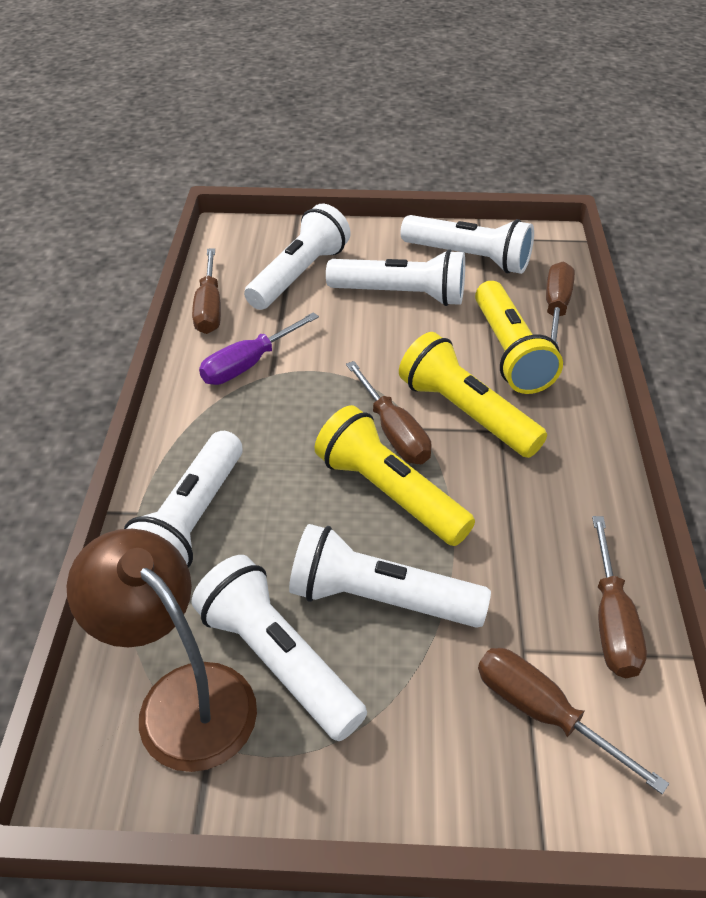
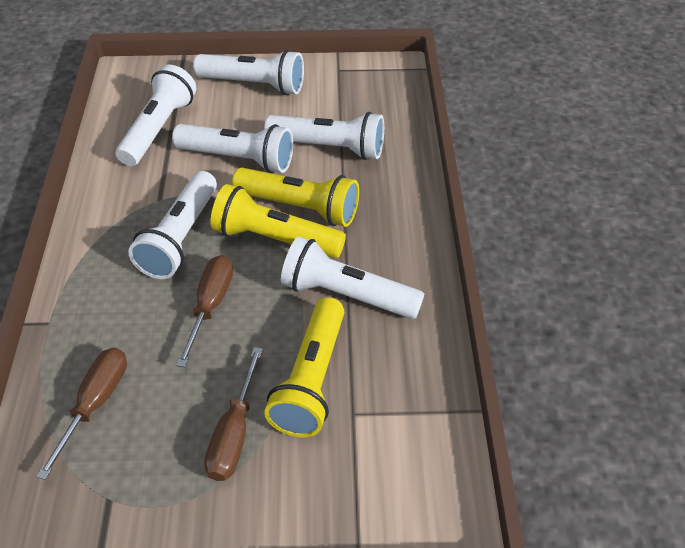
brown lamp: [67,529,257,772] = 1 -> none = 0
brown screwdriver: [192,248,221,334] [346,361,432,464] [478,648,669,794] [546,261,575,345] [592,516,647,678] = 5 -> [36,348,127,480] [176,255,233,367] [204,347,263,481] = 3
purple screwdriver: [199,312,319,385] = 1 -> none = 0

